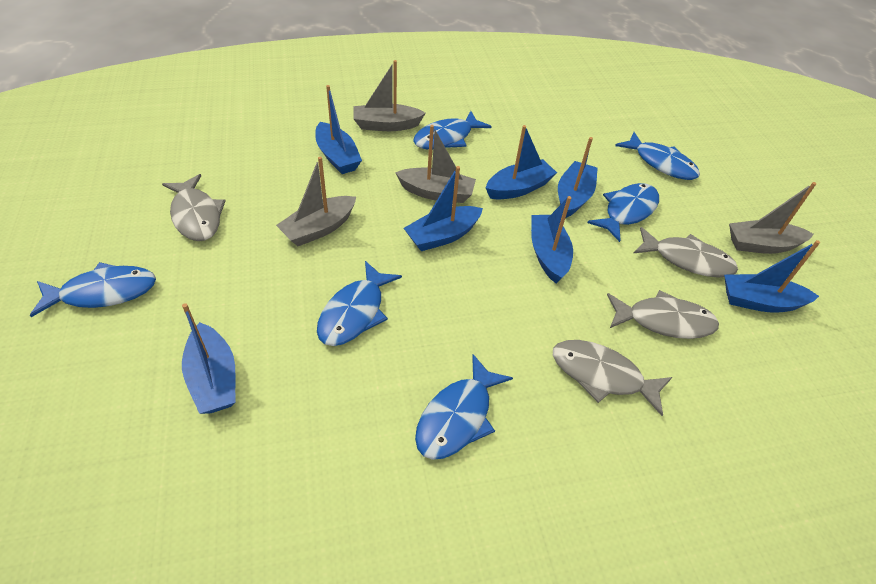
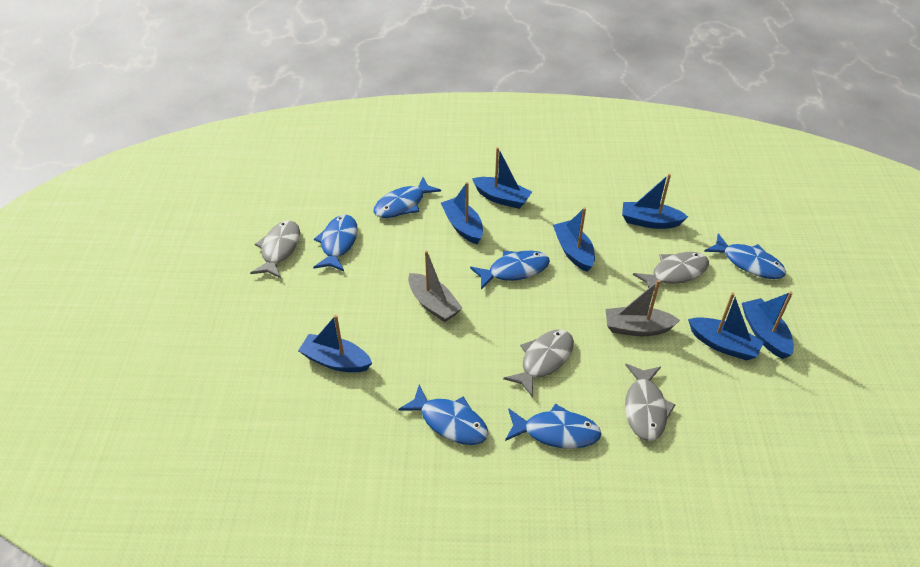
grey boat: [276,157,356,246] [353,60,426,131] [395,125,476,203] [729,182,816,254] = 4 -> [408,250,462,322] [606,280,680,336] = 2

